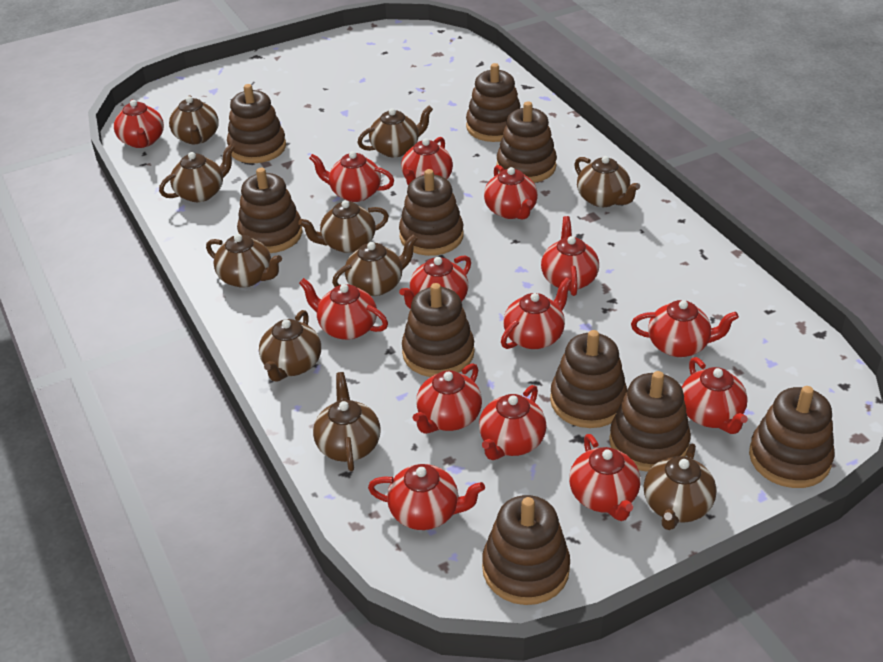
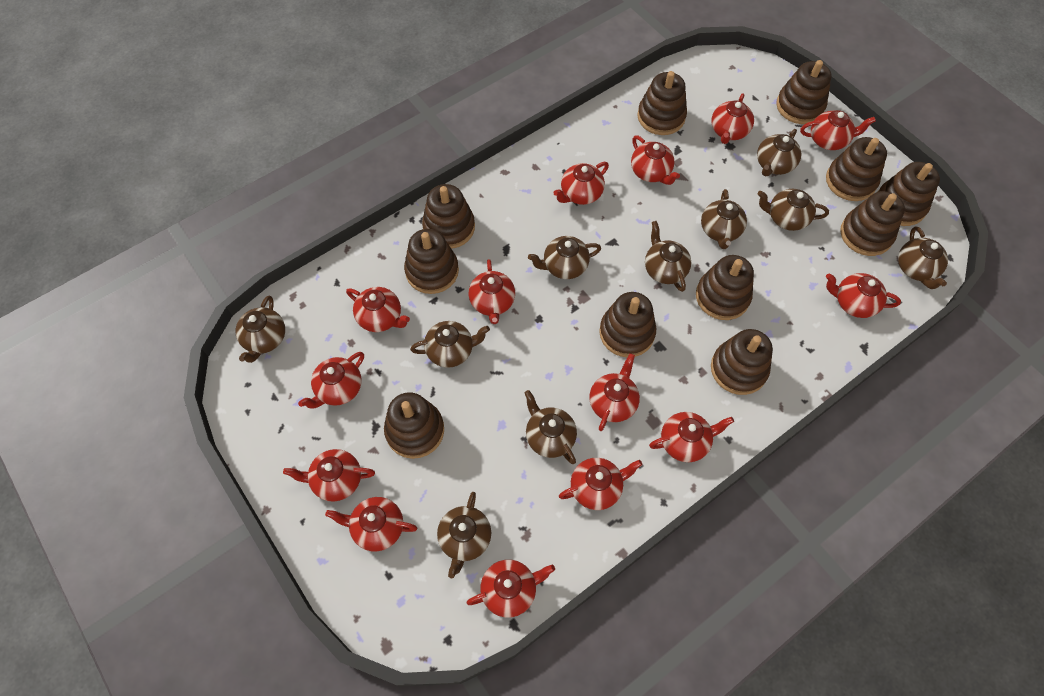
brown stacking toy: [227,84,286,163] [237,168,303,253] [399,169,464,256] [402,283,475,377] [466,63,521,142] [482,495,570,605] [496,102,557,183] [550,330,627,428] [609,371,691,472] [749,386,835,488] = 10 -> [384,392,444,459] [404,229,459,294] [422,184,475,249] [599,292,656,357] [637,71,687,135] [696,255,754,320] [711,329,773,395] [776,60,831,124] [826,137,887,201] [840,191,905,256] [878,162,940,226] = 11

